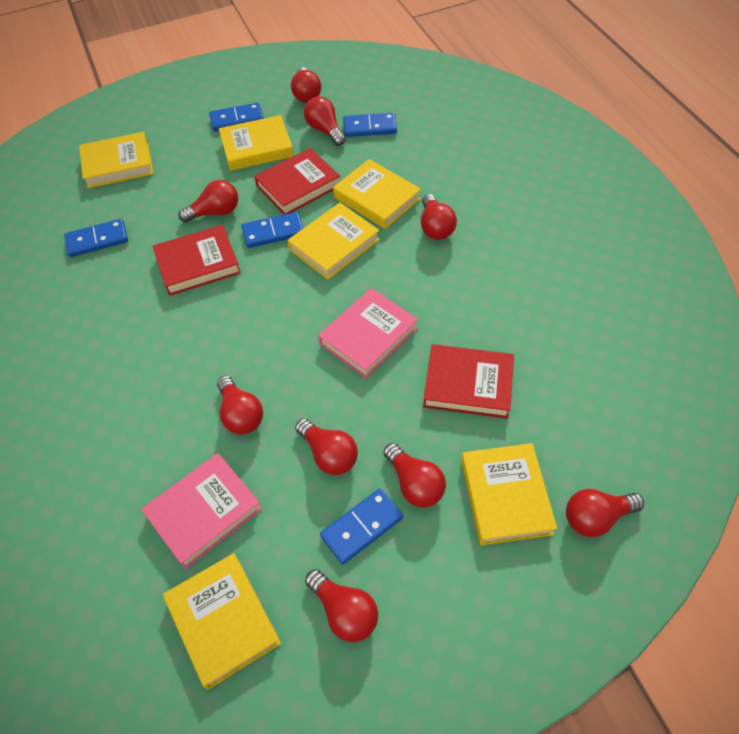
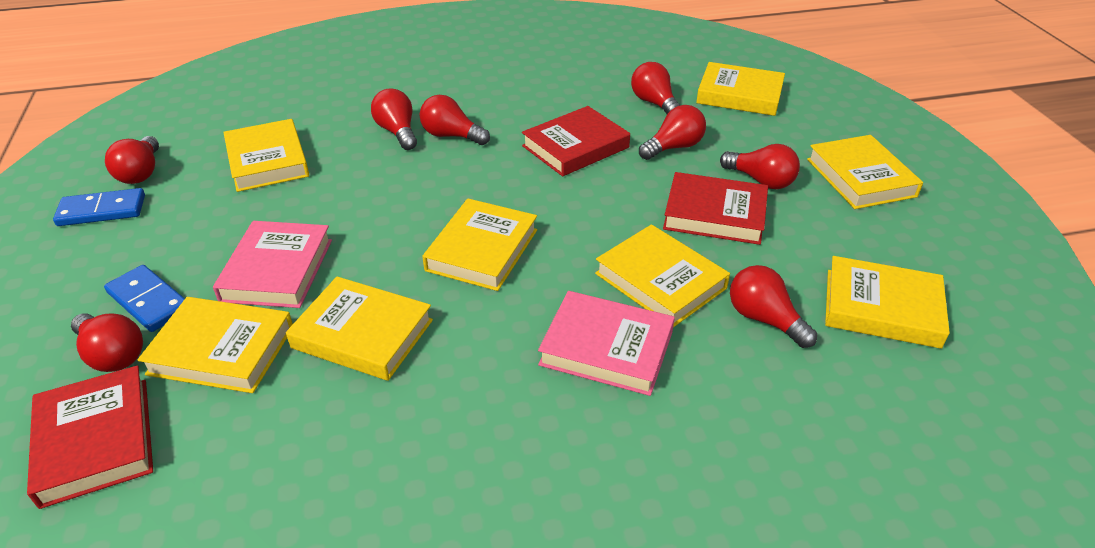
blue domino: [64,219,128,257] [209,103,264,131] [241,212,303,248] [320,488,403,564] [343,113,397,137] = 5 -> [53,188,145,226] [104,265,185,332] = 2
red light bulb: [178,180,238,223] [217,376,263,435] [291,67,321,103] [295,418,358,475] [304,96,346,146] [305,569,378,642] [383,443,446,507] [421,194,457,240] [566,489,644,537] = 9 -> [71,313,143,372] [105,136,159,184] [371,88,417,150] [420,95,490,145] [631,62,680,114] [639,105,706,160] [720,144,800,189] [730,265,817,348] = 8
yellow book: [79,132,154,188] [163,553,281,689] [219,115,294,171] [288,203,380,279] [333,159,421,229] [461,443,557,545] = 6 -> [137,297,293,393] [223,119,309,192] [286,276,433,381] [422,199,537,291] [595,224,730,327] [696,62,785,116] [807,135,923,209] [825,256,950,349] = 8

